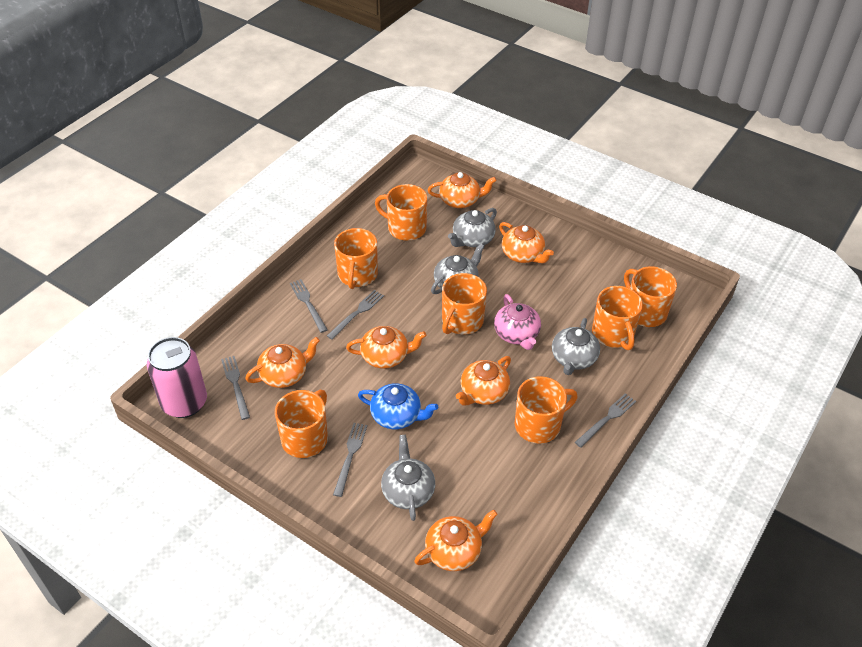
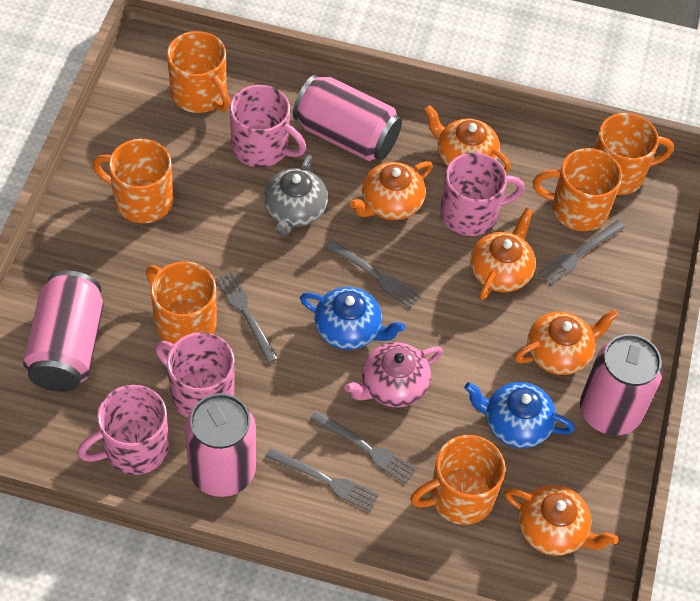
blue teapot: [358,383,438,429] = 1 -> [300,287,405,350] [464,382,575,448] = 2
grey teapot: [381,435,435,521] [431,243,484,294] [448,208,497,247] [552,318,600,375] = 4 -> [263,155,328,236] = 1
orange mug: [275,390,328,458] [334,228,378,289] [375,184,427,241] [442,273,487,334] [515,376,577,444] [592,286,643,350] [624,266,677,327] = 7 -> [93,139,173,223] [146,261,217,344] [167,31,230,113] [410,435,505,525] [533,148,622,231] [594,113,674,195] = 6
orange teapot: [245,337,320,388] [346,326,426,369] [414,510,498,571] [428,172,497,208] [456,356,511,406] [499,222,554,263] = 6 -> [350,161,433,220] [424,105,511,172] [470,208,536,300] [504,485,618,556] [514,310,618,375] = 5
pink can: [147,337,207,418] = 1 -> [23,271,104,392] [185,393,256,497] [293,75,402,161] [580,334,663,435] = 4
pink mug: none = 0 -> [77,385,169,475] [155,332,235,418] [230,85,306,167] [440,152,525,236] = 4

